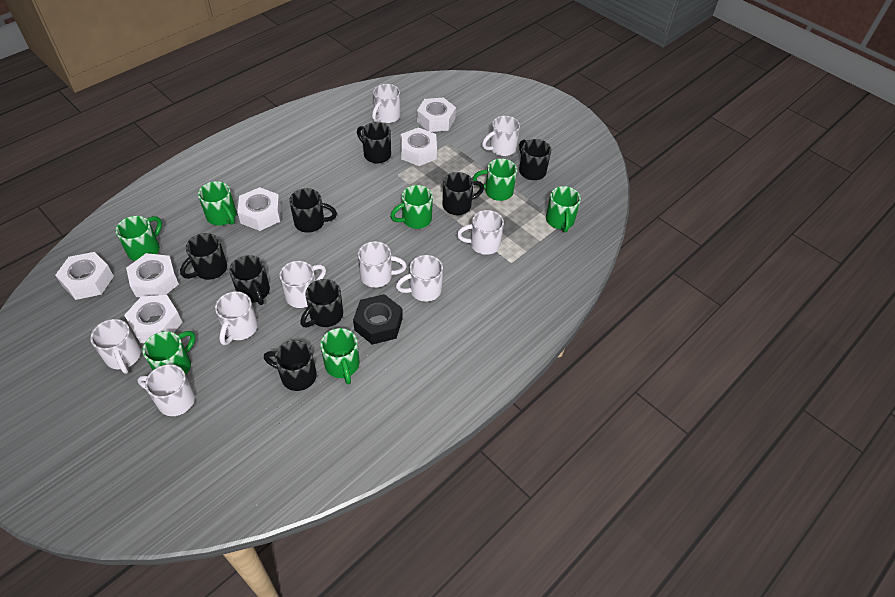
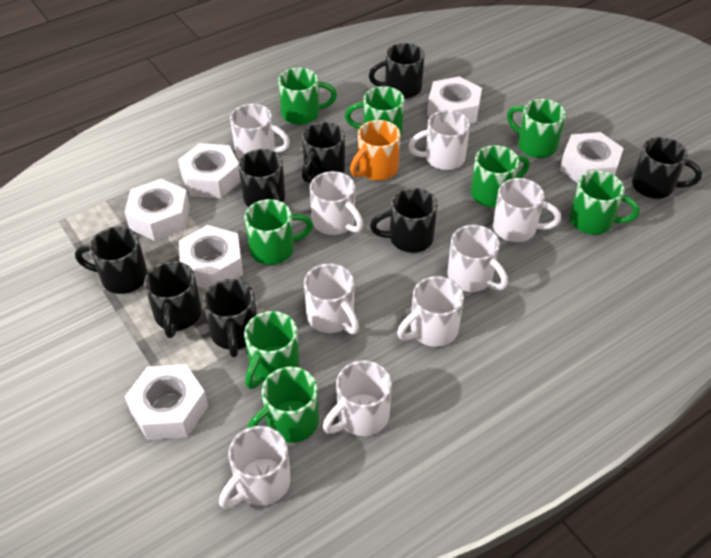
black nut: [353,294,403,345] = 1 -> none = 0
green mug: [116,216,162,261] [143,331,195,374] [198,181,236,226] [320,328,360,384] [390,185,433,229] [473,158,517,201] [546,186,581,232] = 7 -> [244,199,313,265] [244,311,300,389] [247,366,319,443] [278,68,337,125] [345,86,405,138] [471,145,530,207] [507,99,566,158] [569,171,640,234] = 8
orange mug: none = 0 -> [350,120,401,181] = 1

